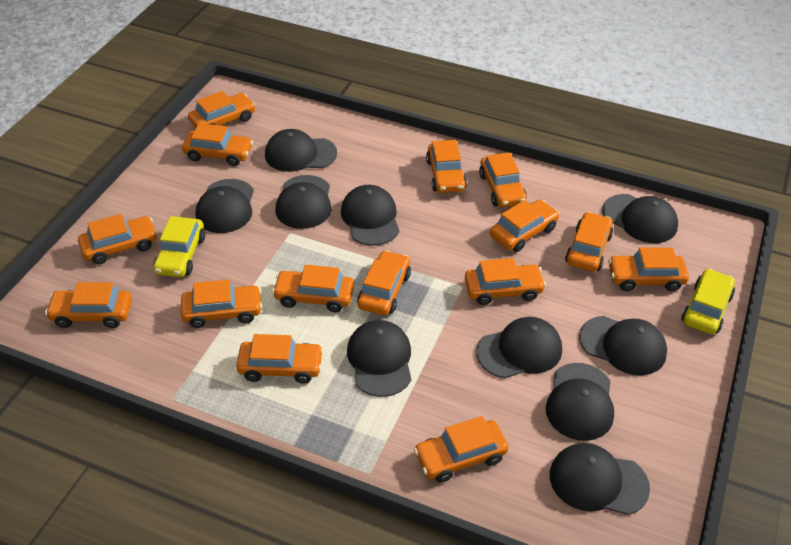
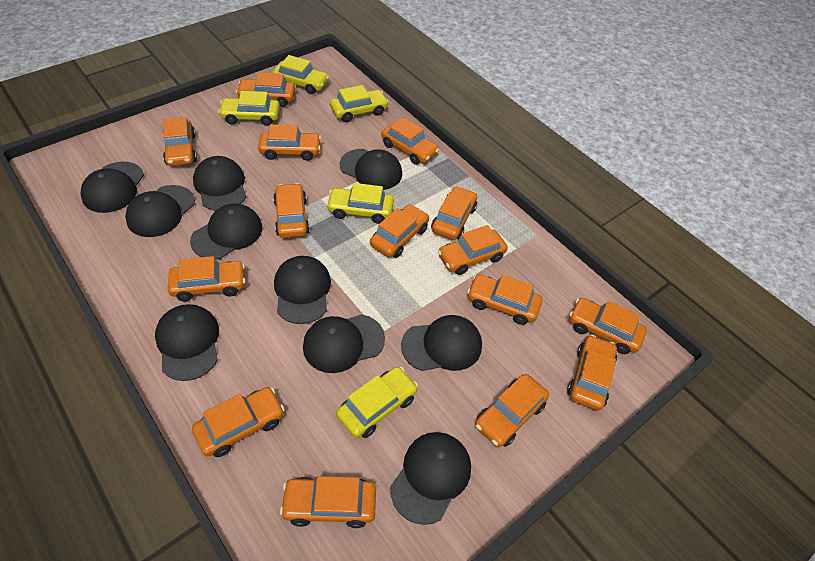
yellow car: [153,216,205,277] [681,268,735,334] = 2 -> [218,91,280,126] [272,55,329,94] [326,183,394,224] [330,85,389,122] [336,367,418,438] = 5

